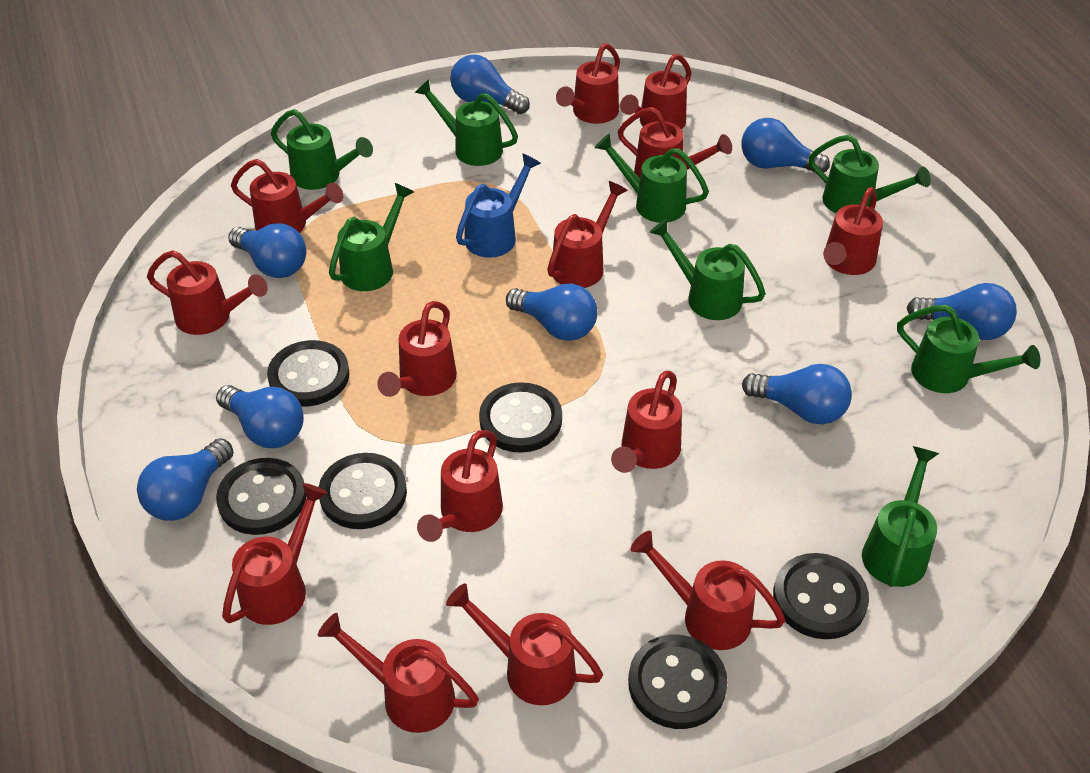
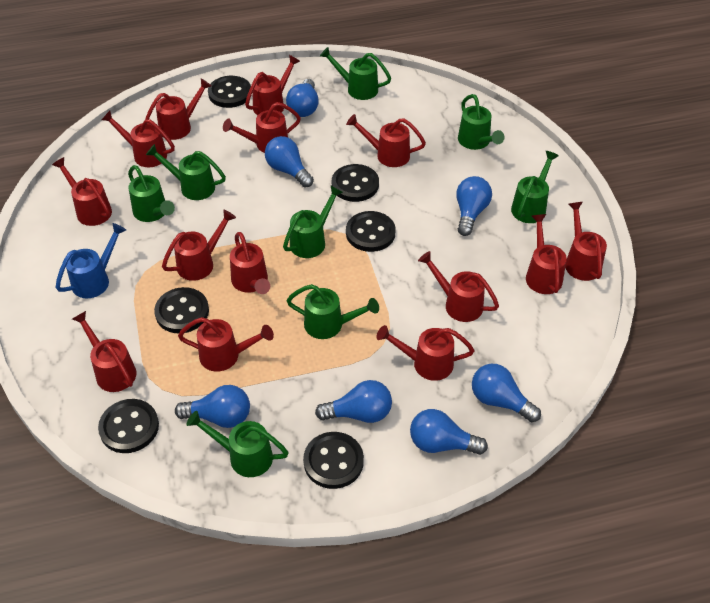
blue light bulb: [137,438,234,521] [216,385,304,448] [228,223,306,278] [450,54,530,114] [506,284,597,341] [742,118,830,173] [742,364,852,424] [907,283,1017,340] = 8 -> [175,385,250,428] [265,136,314,187] [286,79,319,117] [315,380,392,423] [410,409,488,455] [456,176,492,236] [472,364,541,422] = 7

